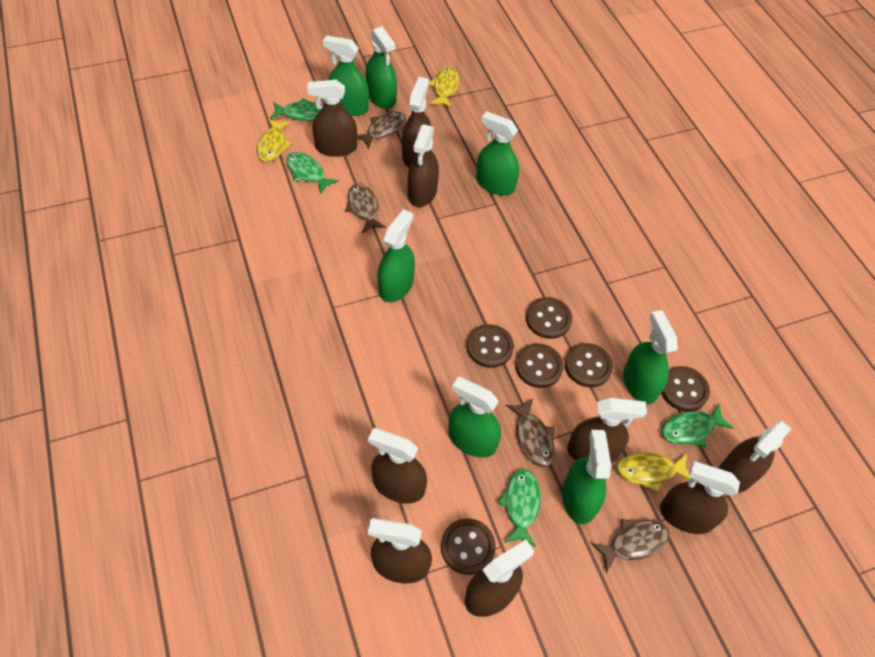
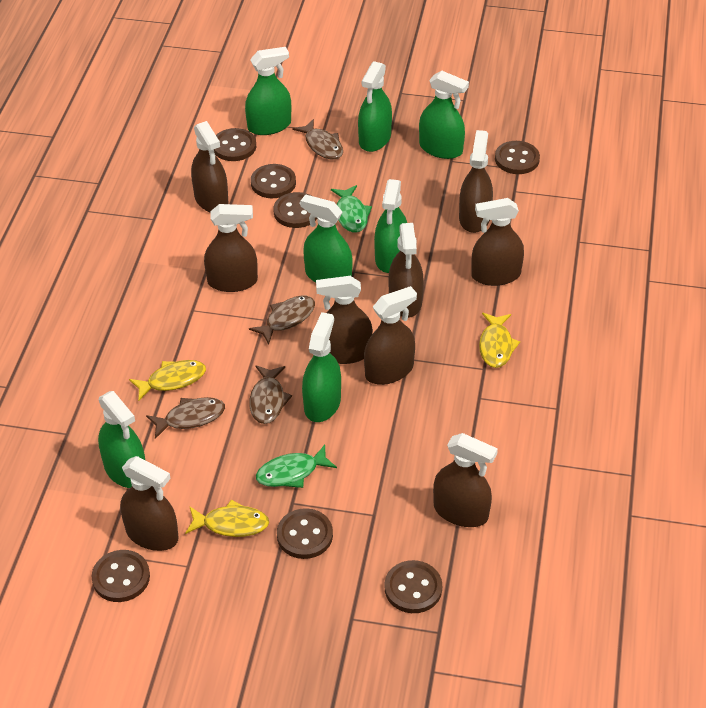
brown button: [441,518,496,575] [467,324,514,368] [515,343,564,388] [526,297,572,339] [565,343,613,388] [661,366,710,412] = 6 -> [92,550,150,602] [214,128,256,161] [251,164,296,198] [273,192,317,228] [277,508,333,559] [385,560,442,613] [495,141,540,174] = 7
green fish: [270,98,324,121] [286,152,339,193] [497,469,541,547] [661,403,734,447] = 4 -> [256,445,337,488] [331,185,372,233] = 2

